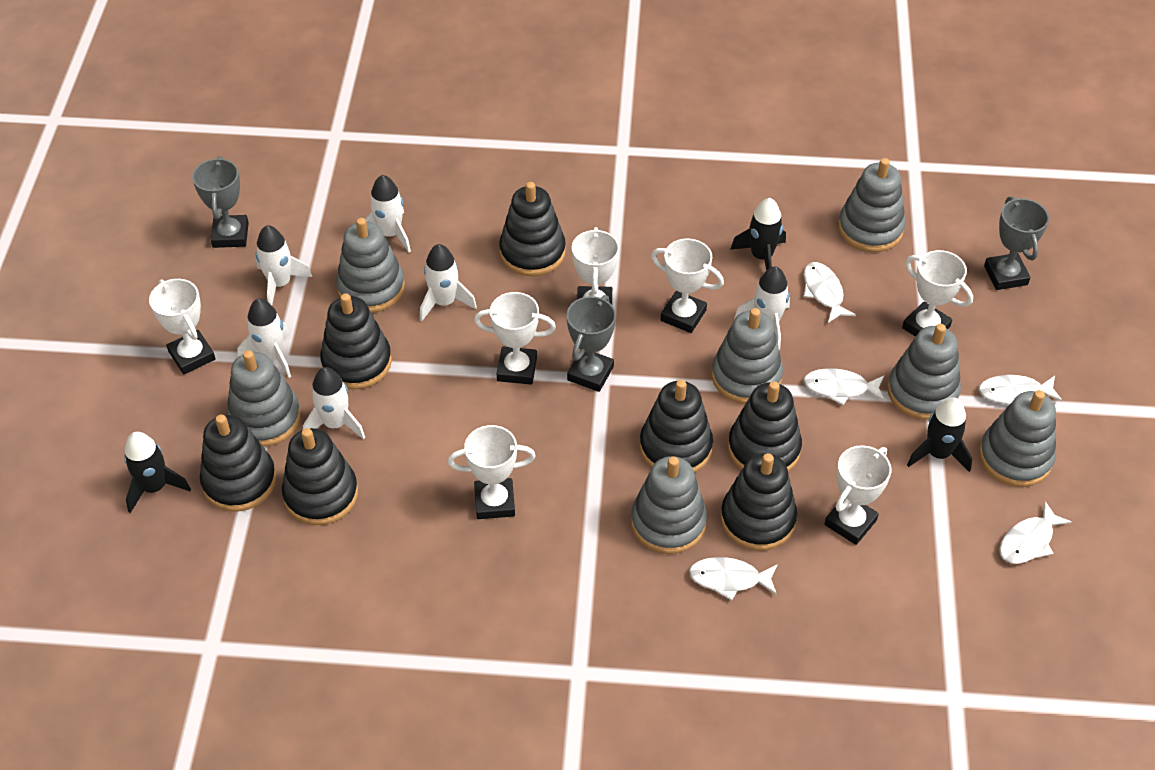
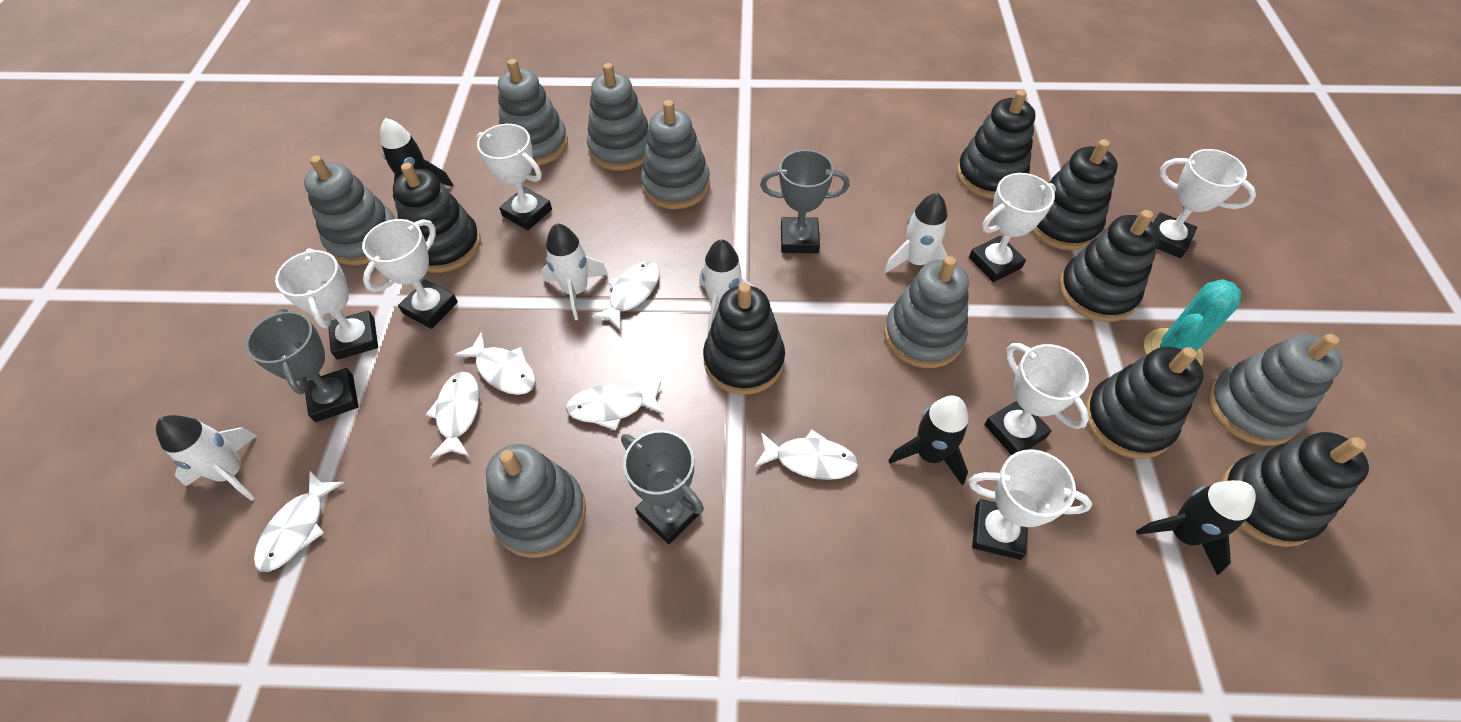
turquoise cactus: none = 0 -> [1144,279,1241,366] = 1
white fish: [689,557,778,601] [803,368,885,405] [804,262,856,323] [978,375,1062,405] [999,501,1072,564] = 5 -> [254,471,344,572] [426,372,479,459] [455,332,536,395] [566,382,664,431] [592,261,660,330] [754,429,858,480] = 6
white rocket: [237,298,291,378] [256,225,312,305] [303,367,365,440] [365,175,411,253] [420,244,477,322] [734,266,790,350] = 6 -> [156,415,257,501] [542,223,608,320] [699,239,755,333] [884,193,948,274] = 4

